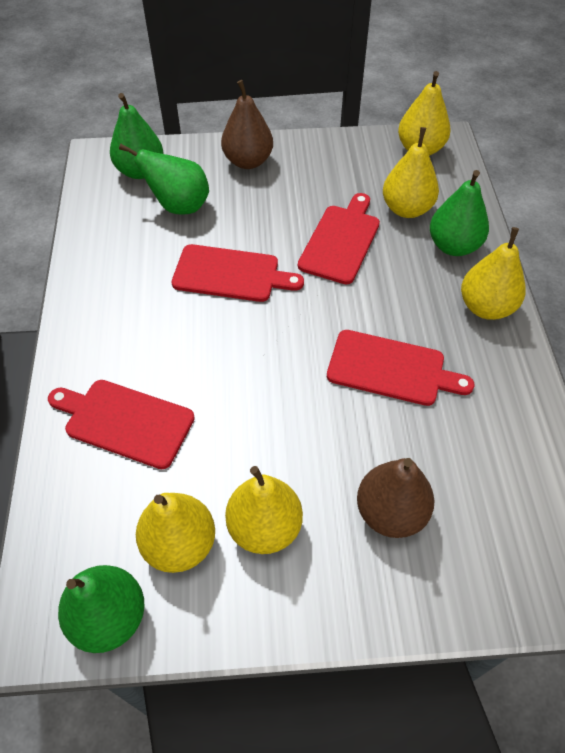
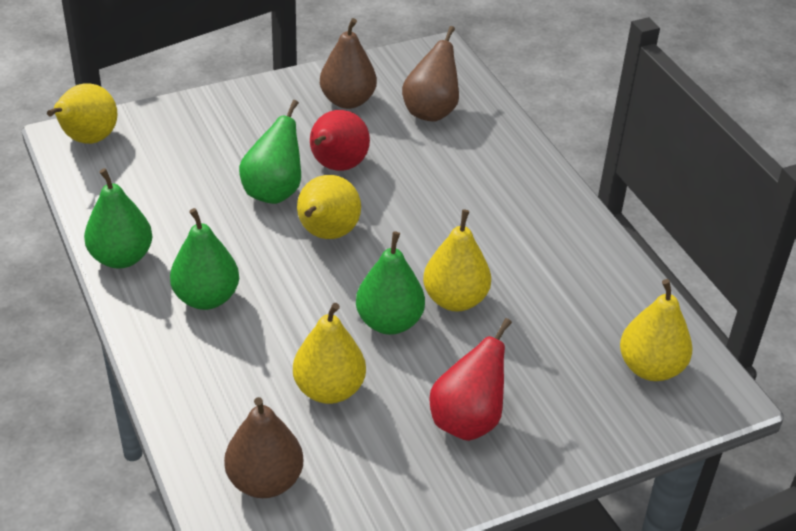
brown pear: [221,80,273,169] [357,458,434,538] = 2 -> [224,397,303,498] [320,18,377,109] [402,26,459,122] = 3
red cutting board: [48,380,195,469] [171,244,304,302] [298,193,380,284] [327,330,475,406] = 4 -> none = 0
red pear: none = 0 -> [310,110,370,171] [429,318,512,441] = 2

